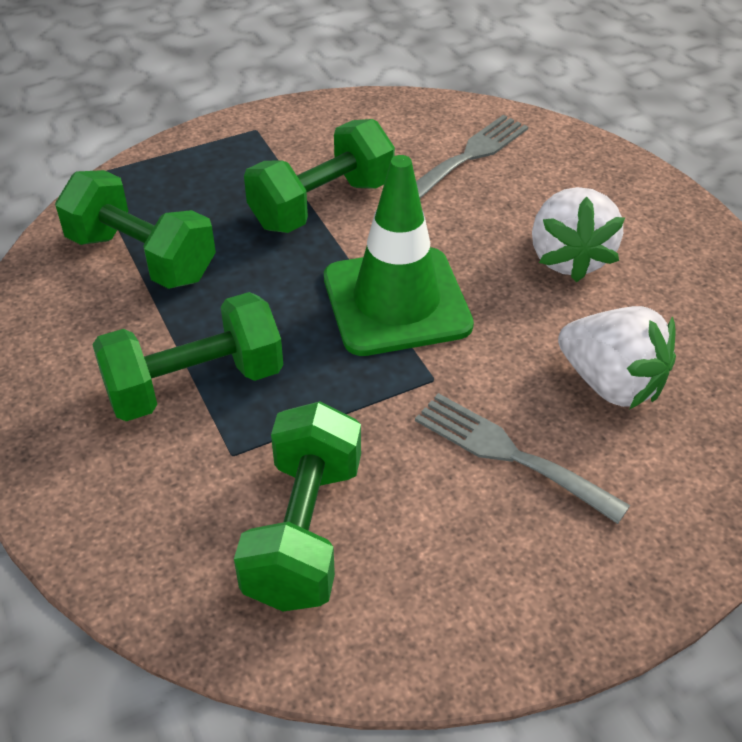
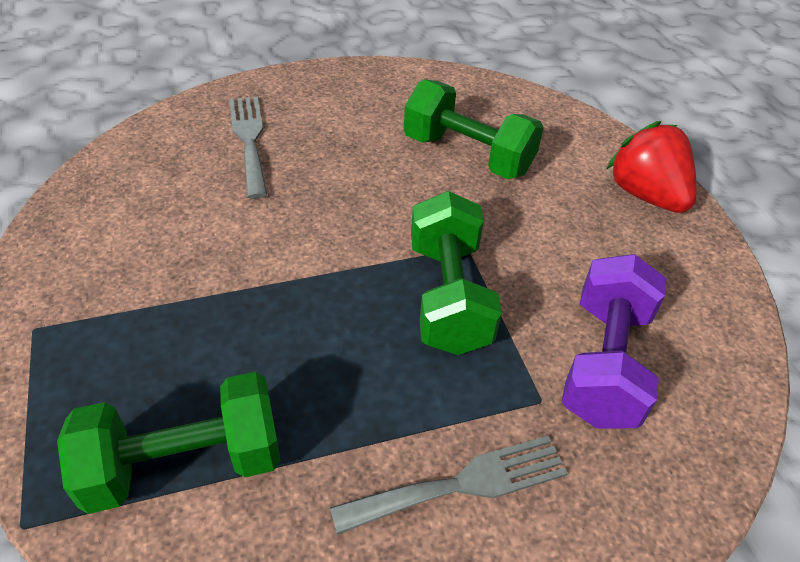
green dumbbell: [55,170,216,289] [92,292,283,421] [234,401,361,611] [244,119,395,233] = 4 -> [57,372,281,514] [404,79,544,179] [411,191,502,355] = 3
green traffic cone: [324,155,474,356] = 1 -> none = 0
purple dumbbell: none = 0 -> [562,254,667,429] = 1
red strawberry: none = 0 -> [606,121,697,213] = 1
white strawberry: [532,187,625,282] [558,306,676,409] = 2 -> none = 0

